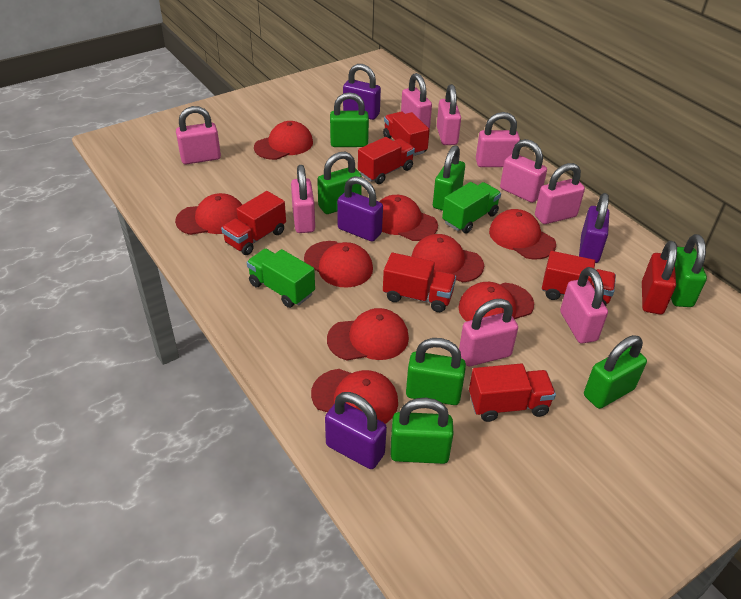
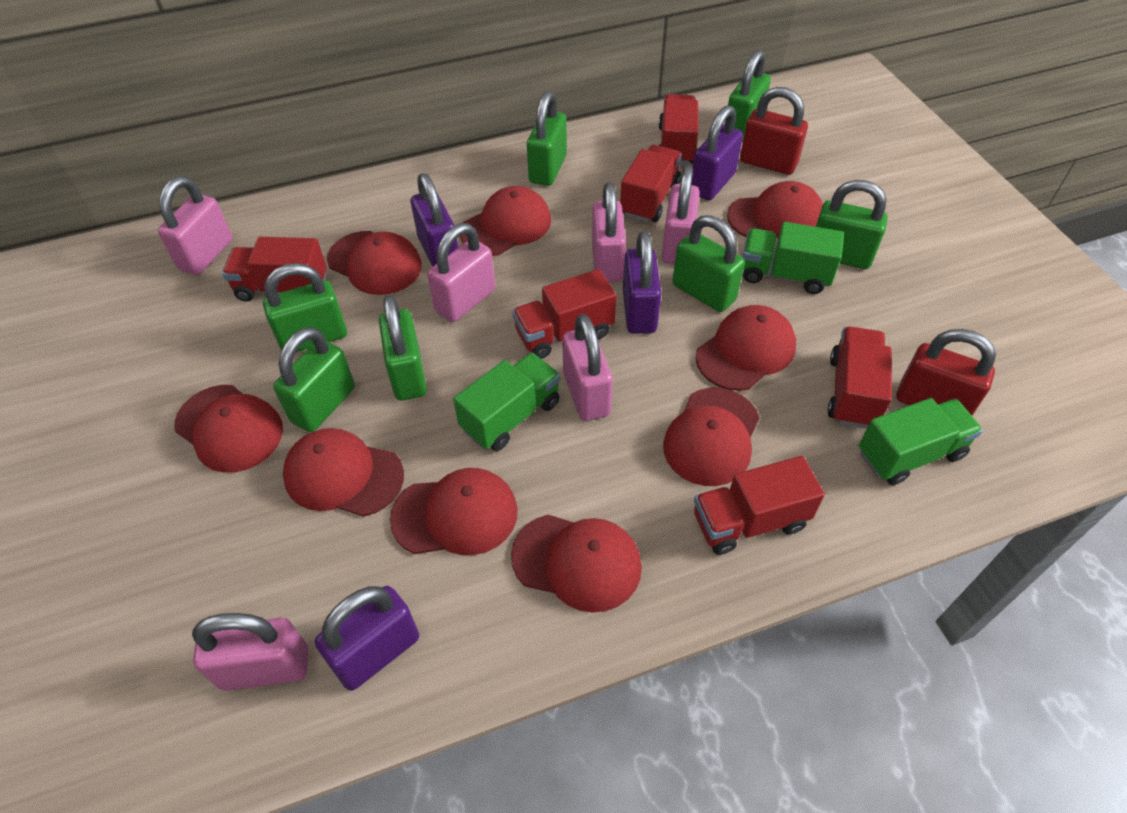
green truck: [247,249,315,308] [442,182,501,233] = 2 -> [453,353,560,451] [742,222,844,294] [859,398,983,485] = 3
pink padlock: [176,106,221,164] [291,165,315,233] [401,73,432,129] [437,84,461,145] [459,299,518,366] [476,112,520,167] [500,139,547,203] [535,163,585,224] [560,267,608,344] = 9 -> [158,176,232,275] [192,613,308,691] [427,223,495,322] [562,314,613,421] [592,182,626,282] [662,166,700,264] = 6
red padlock: [642,241,677,315] = 1 -> [740,87,808,175] [897,329,996,415] = 2

